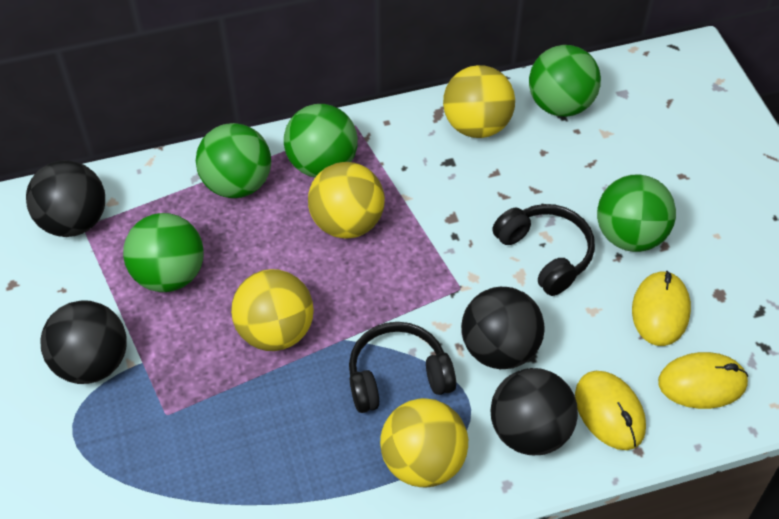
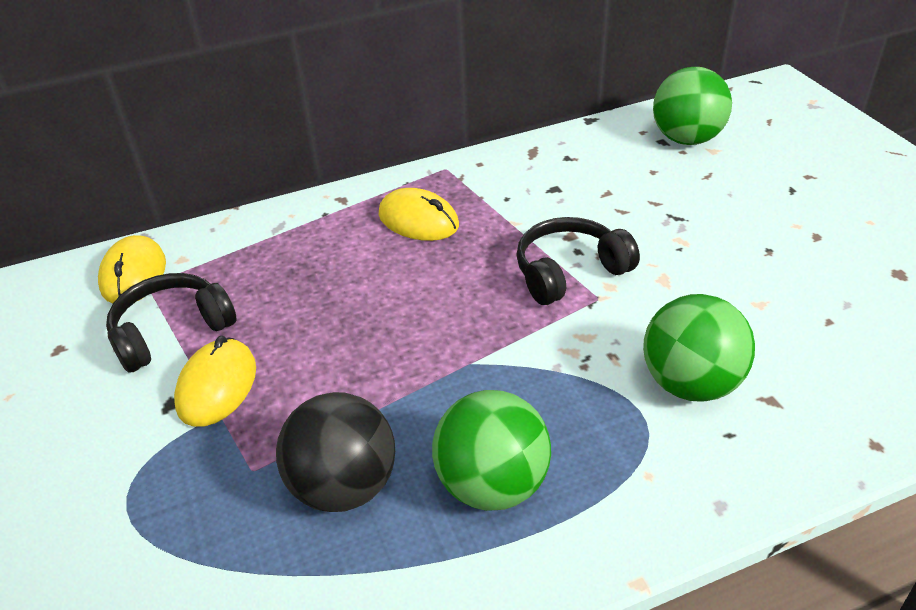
black ball: [26,160,105,237] [40,300,127,384] [461,287,545,369] [491,368,578,455] = 4 -> [276,392,395,512] = 1
green ball: [123,213,204,292] [196,123,271,198] [284,104,358,177] [529,45,601,117] [597,174,676,252] = 5 -> [432,390,551,511] [643,294,755,402] [653,67,732,145] = 3
yellow ball: [231,269,314,351] [308,162,385,239] [380,398,468,488] [443,65,515,138] = 4 -> none = 0

